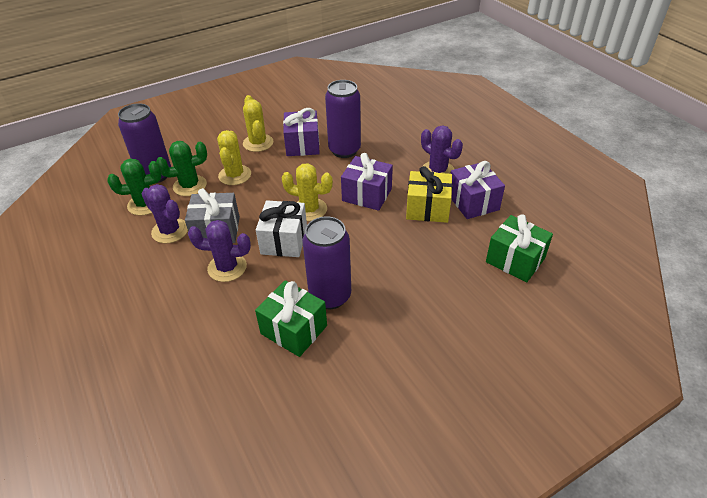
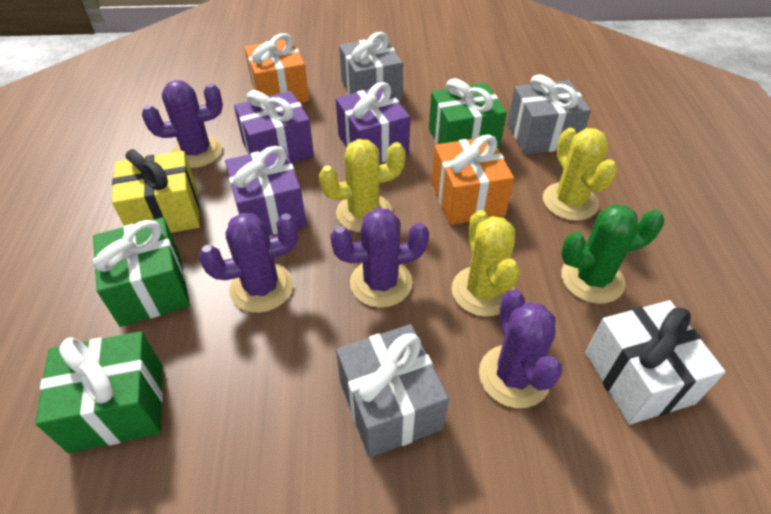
green cactus: [107,159,162,216] [156,141,207,196] = 2 -> [561,204,664,304] = 1
green gift: [255,280,327,357] [486,215,553,282] = 2 -> [35,331,163,453] [93,217,190,327] [429,78,507,150] = 3
grey gift: [185,188,240,243] = 1 -> [336,324,449,458] [339,32,403,100] [508,74,591,154] = 3
orange gift: none = 0 -> [244,33,309,103] [432,135,514,225] = 2
purple cactus: [142,184,188,243] [188,220,251,282] [421,125,463,174] = 3 -> [142,80,223,168] [199,213,299,313] [330,208,429,308] [479,289,562,408] = 4
purple can: [118,103,171,183] [302,216,351,309] [325,80,361,158] = 3 -> none = 0

